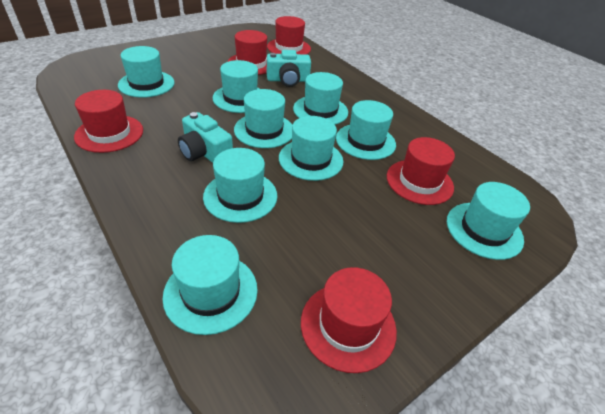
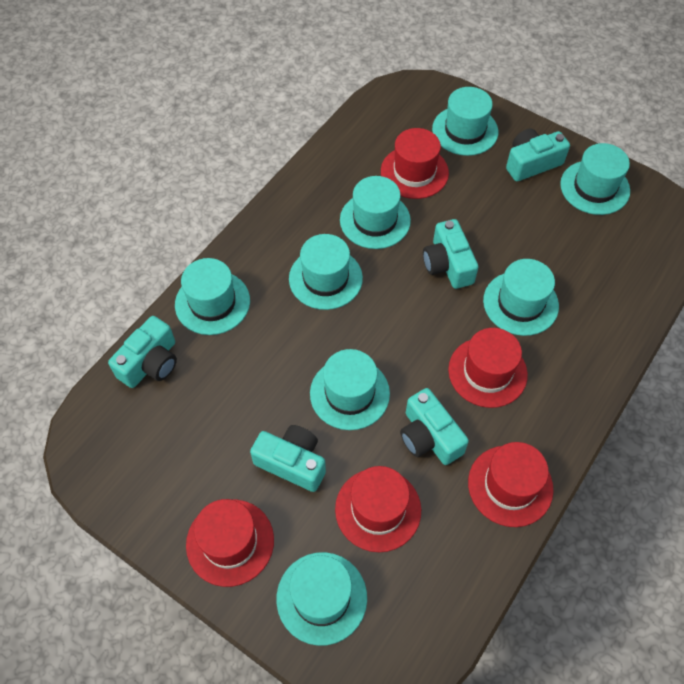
turquoise camera: [178,112,233,163] [267,50,311,87] = 2 -> [108,316,177,388] [250,425,326,492] [400,388,469,465] [423,219,479,289] [506,129,570,181] = 5
turquoise hat: [118,46,175,98] [162,235,258,335] [203,148,277,223] [213,60,260,113] [234,89,292,148] [279,116,343,181] [293,72,348,125] [336,100,396,160] [447,182,530,260] = 9 -> [175,258,250,335] [276,552,367,646] [289,234,363,310] [310,349,390,430] [340,176,411,249] [432,87,498,156] [483,259,559,336] [560,143,630,215] = 8

